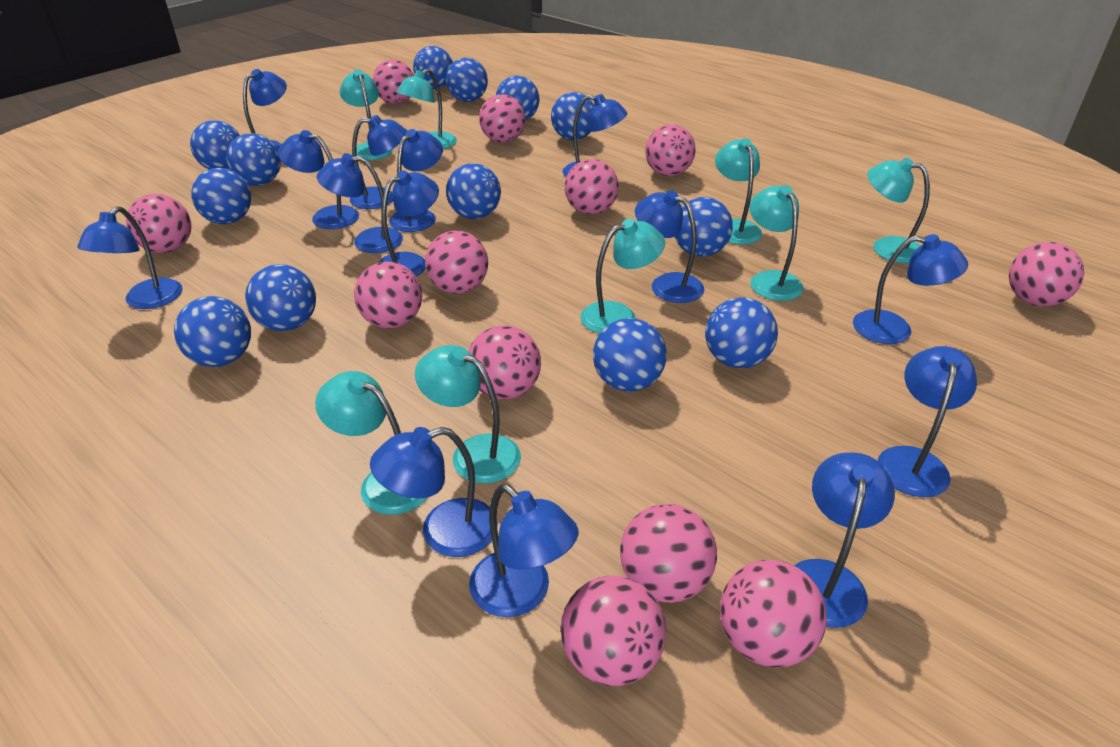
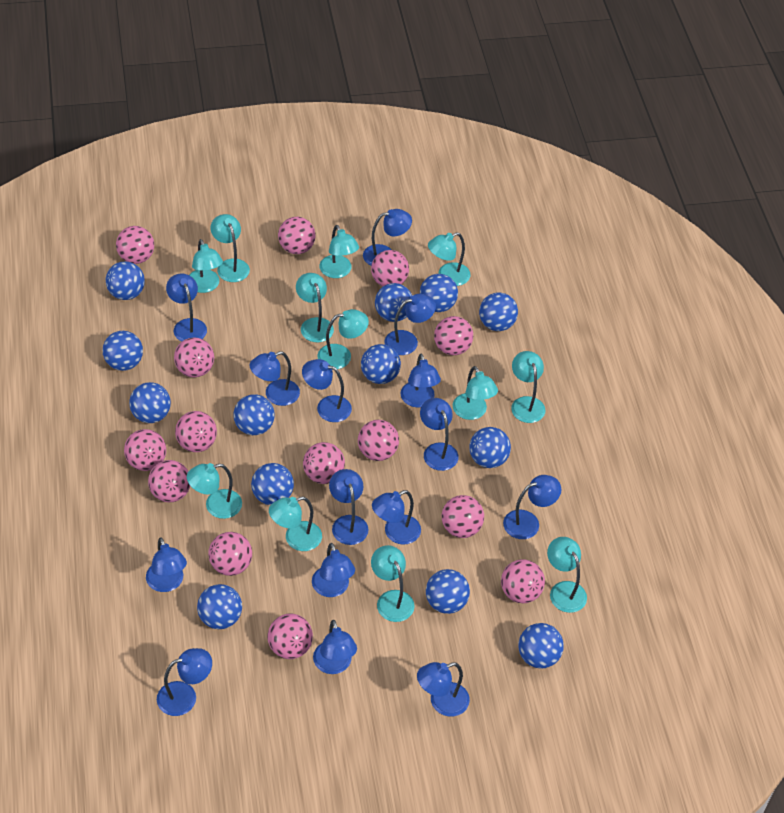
blue lamp: [77,206,182,309] [243,69,287,150] [278,130,359,229] [317,153,403,253] [350,115,407,209] [370,427,498,557] [378,171,439,277] [389,129,443,232] [469,484,578,617] [562,94,627,177] [635,190,704,303] [794,452,895,628] [853,234,968,344] [878,346,977,497] = 14 -> [146,537,187,592] [157,648,212,716] [166,273,207,342] [250,351,300,406] [302,359,352,422] [312,543,355,597] [313,620,357,674] [329,469,368,545] [363,209,412,266] [372,490,421,545] [385,294,436,355] [401,354,441,407] [417,662,470,716] [420,398,459,471] [503,475,561,539] = 15
pink ball: [126,194,191,253] [354,262,422,329] [373,60,414,104] [425,231,488,294] [468,325,541,400] [479,94,525,143] [561,576,666,686] [565,159,619,215] [620,504,717,603] [645,125,696,176] [720,560,827,667] [1009,242,1084,306] = 12 -> [116,226,154,264] [124,429,166,471] [148,460,190,502] [174,337,214,377] [175,411,217,452] [208,532,252,576] [267,614,313,659] [278,217,316,254] [303,442,345,484] [358,420,399,461] [371,250,409,286] [434,316,473,355] [442,495,484,538] [501,559,545,603] = 14
turquoise lamp: [315,371,427,515] [340,70,393,160] [396,68,457,149] [415,345,521,484] [580,219,665,334] [715,138,762,245] [750,185,804,301] [867,158,930,263] = 8 -> [187,463,242,519] [189,239,223,293] [211,214,250,282] [269,497,322,551] [296,273,334,342] [317,309,369,369] [319,225,359,278] [371,545,415,622] [428,232,471,286] [453,366,498,420] [511,351,546,423] [547,537,587,613] = 12

